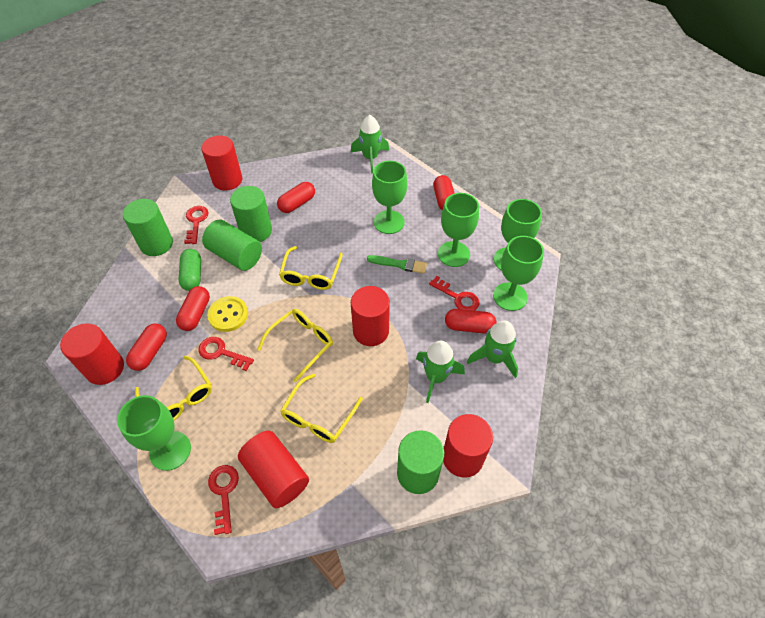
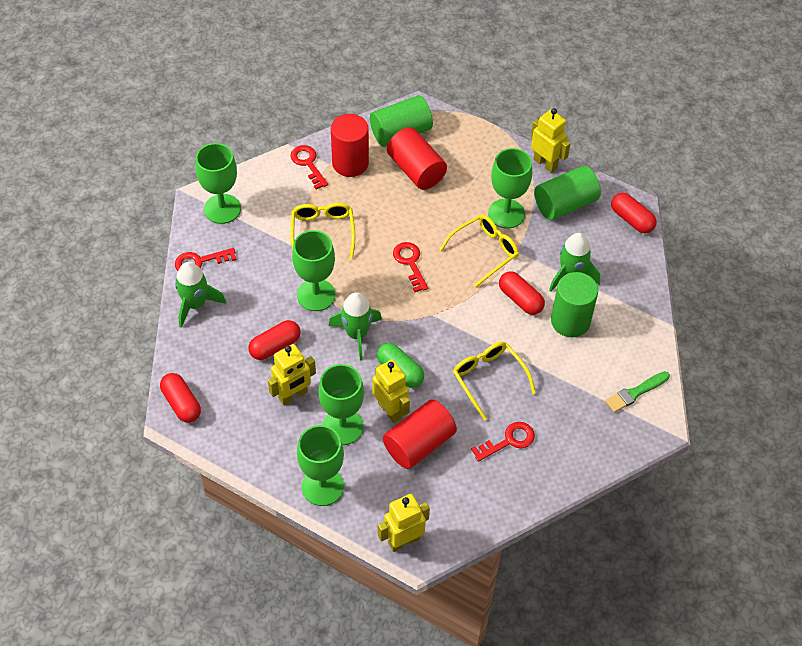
green cylinder: [123,199,173,256] [202,220,262,271] [230,186,272,242] [397,430,444,494] = 4 -> [370,95,433,147] [534,166,601,220] [551,272,598,337] = 3
red capsule: [126,323,167,371] [176,286,210,331] [277,182,315,213] [433,175,455,210] [445,309,496,334] = 5 -> [160,373,201,423] [248,320,301,360] [499,271,545,315] [611,193,657,233] = 4
red cylinder: [60,323,124,385] [201,136,242,191] [238,431,309,508] [351,286,390,346] [443,414,493,478] = 5 -> [331,114,369,177] [383,399,457,469] [387,127,447,190] = 3
yellow button: [207,296,248,332] = 1 -> none = 0
yellow glasses: [135,356,212,420] [257,309,333,382] [279,246,342,290] [280,374,363,443] = 4 -> [290,203,355,259] [439,214,519,287] [453,342,536,421] = 3
yellow robot: none = 0 -> [268,344,316,405] [372,359,410,423] [378,494,430,552] [531,108,571,173] = 4

